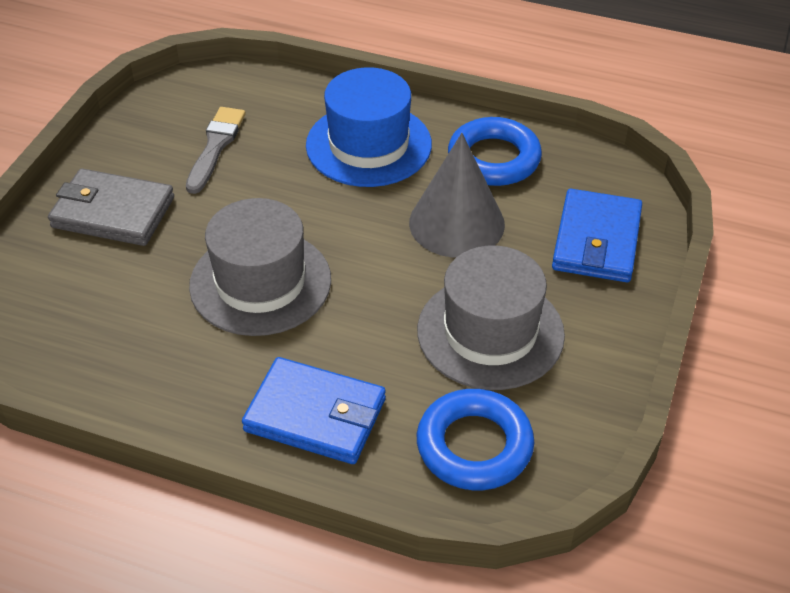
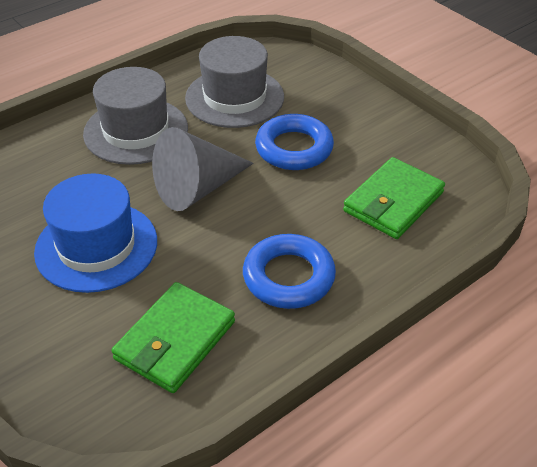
blue wallet: [242,357,386,464] [552,189,642,282] = 2 -> none = 0
green wallet: none = 0 -> [111,282,235,393] [343,157,445,239] = 2
grey brush: [186,107,246,194] = 1 -> none = 0
grey wallet: [48,168,174,246] = 1 -> none = 0

